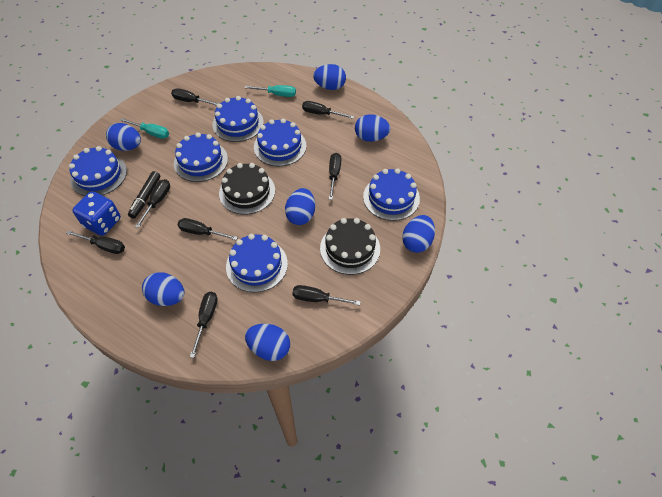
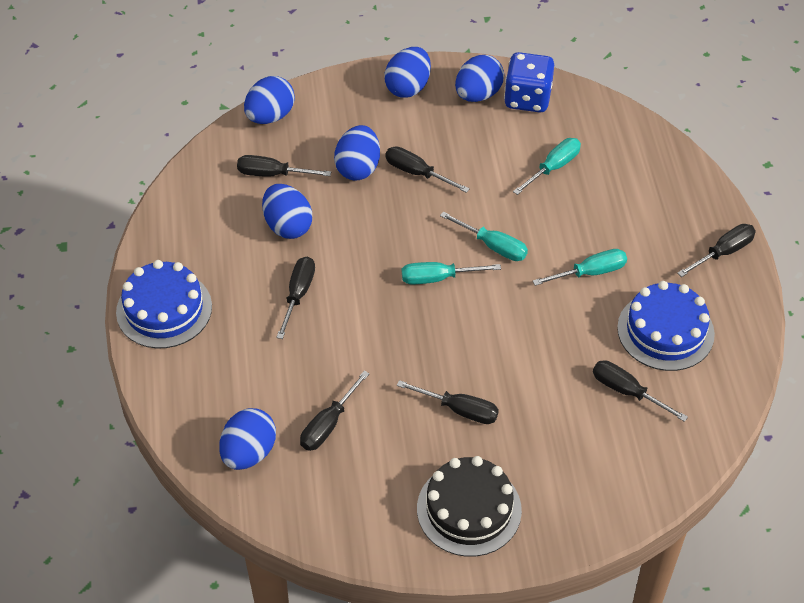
black cake: [219,163,275,214] [320,218,380,275] = 2 -> [417,456,522,557] = 1
black marker: [128,171,160,219] = 1 -> none = 0
black screwdriver: [66,230,125,254] [135,179,170,228] [171,88,220,106] [178,218,238,240] [190,292,218,358] [292,285,361,305] [302,101,354,119] [329,153,341,200] = 8 -> [237,155,331,177] [276,257,315,339] [300,371,370,451] [385,146,470,193] [397,380,499,424] [593,360,688,422] [677,224,756,277] = 7
blue cake: [69,146,127,196] [174,133,228,182] [212,96,264,142] [226,234,288,292] [254,118,307,166] [363,168,420,221] = 6 -> [116,260,212,348] [617,281,715,371] = 2
blue egg: [106,123,141,151] [142,272,184,306] [245,324,290,361] [285,188,315,225] [313,64,346,90] [355,114,390,142] [402,215,435,253] = 7 -> [219,408,276,470] [244,76,295,124] [262,184,312,239] [334,125,380,181] [385,47,431,98] [455,55,504,102] = 6
turquoise screwdriver: [120,118,169,139] [245,85,296,97] = 2 -> [402,262,501,285] [440,212,528,261] [513,138,581,195] [533,249,627,286] = 4

